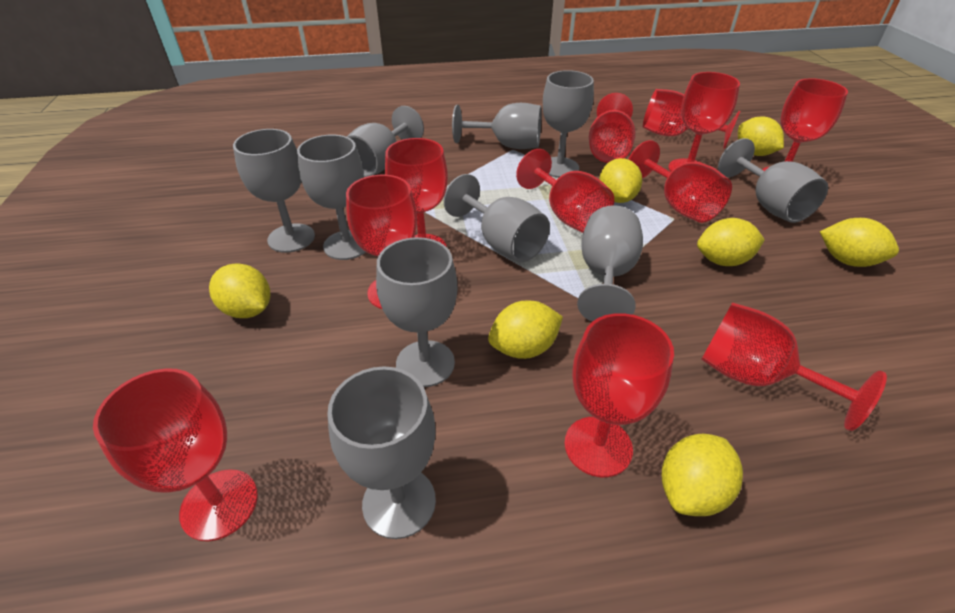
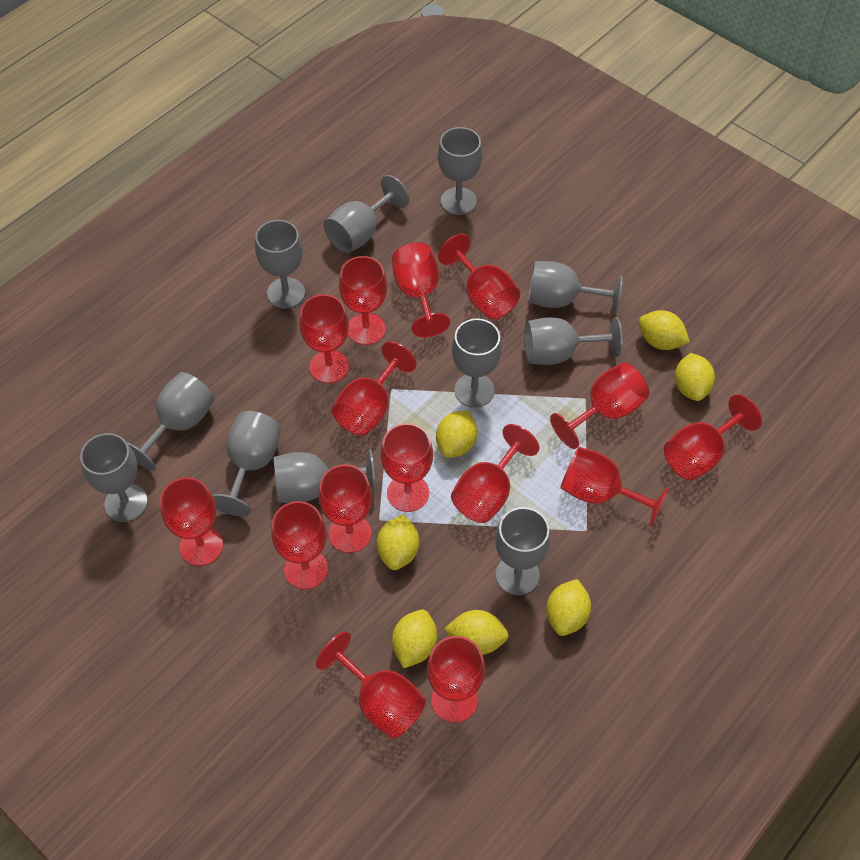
grey goblet: [233,129,315,253] [297,135,366,260] [327,366,436,539] [347,106,424,177] [376,237,458,387] [444,174,550,262] [452,103,542,149] [543,70,594,178] [577,205,643,322] [718,138,828,223] = 10 -> [80,433,148,522] [127,372,214,471] [212,411,281,516] [255,220,305,308] [274,449,375,503] [324,175,409,253] [438,127,482,215] [452,319,502,408] [495,507,550,595] [524,317,623,365] [528,261,623,314] = 11
red goblet: [93,368,258,541] [346,175,417,309] [385,138,448,246] [516,149,614,233] [564,313,674,477] [589,93,636,163] [628,140,732,223] [643,89,740,149] [668,72,740,172] [701,302,887,431] [762,78,848,171] = 11 -> [160,477,223,566] [271,501,328,589] [299,294,349,383] [316,631,426,739] [318,464,373,553] [332,341,417,436] [339,256,387,345] [381,423,433,512] [392,242,450,338] [427,636,485,723] [438,234,520,319] [451,424,539,523] [550,362,649,449] [560,447,669,527] [664,394,762,480] = 15

